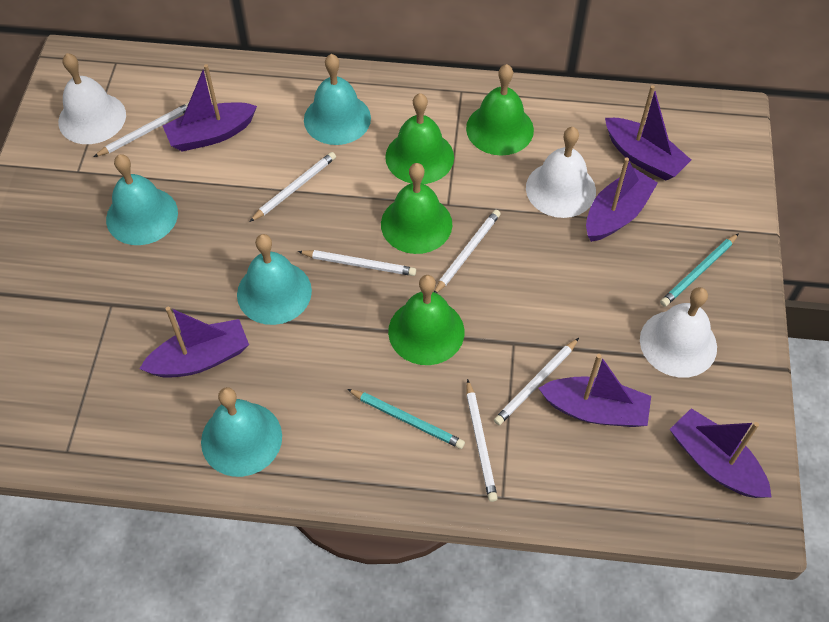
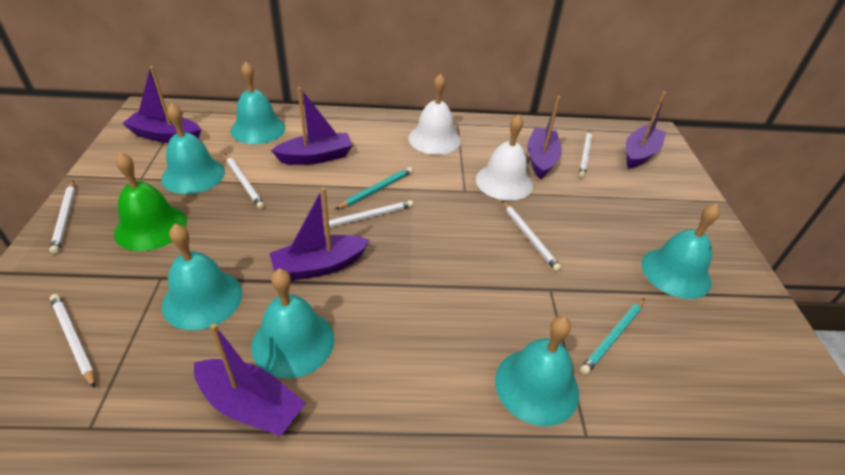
green bell: [381,163,452,254] [385,93,454,184] [388,275,464,365] [466,64,534,156] = 4 -> [114,152,187,251] = 1
turquoise bell: [106,154,178,245] [201,387,282,477] [237,234,312,325] [304,54,371,145] = 4 -> [161,103,225,194] [162,224,242,330] [231,62,286,144] [251,269,334,378] [495,316,579,426] [641,203,720,299] = 6
white bell: [58,53,126,144] [526,127,596,218] [640,287,717,378] = 3 -> [409,73,461,155] [476,114,533,201] = 2

